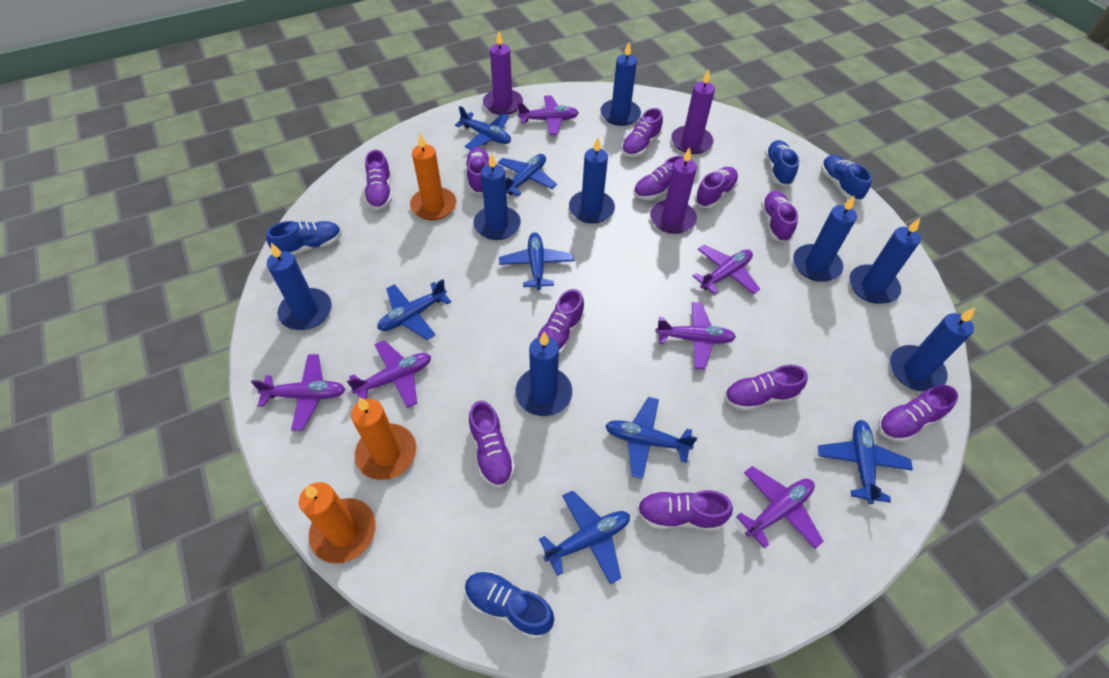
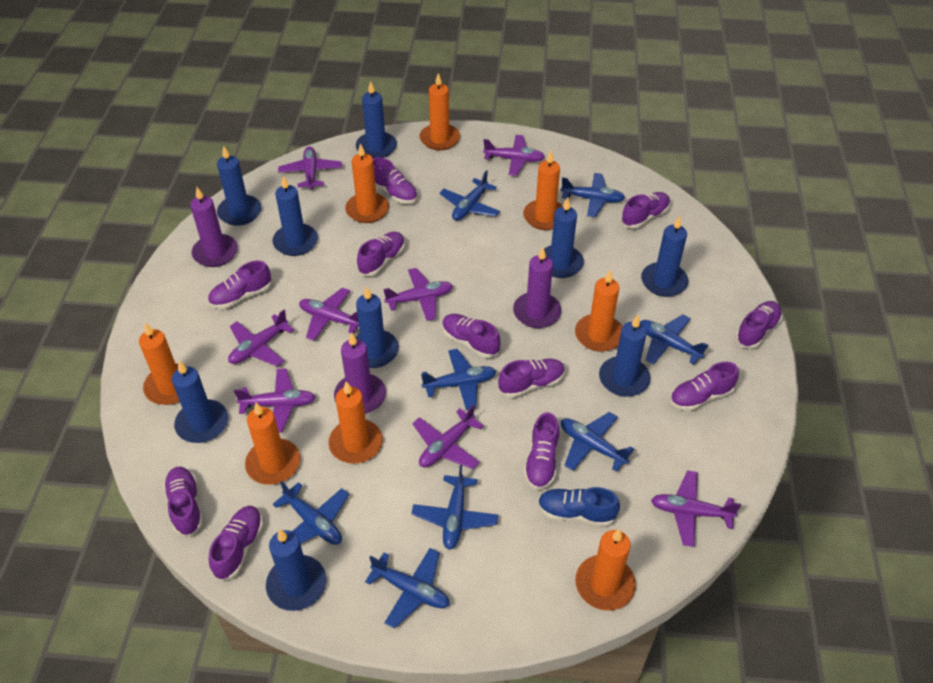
blue candle: [267,243,332,330] [473,153,521,240] [515,332,572,416] [569,137,615,224] [601,42,641,126] [793,196,857,282] [849,218,921,304] [890,308,975,392] = 8 -> [172,361,228,443] [217,146,261,226] [266,529,326,611] [272,176,318,256] [355,286,399,368] [356,81,397,158] [544,197,584,278] [599,315,650,397] [641,216,688,297] = 9
blue plane: [377,279,451,340] [455,106,511,150] [498,154,557,196] [499,232,574,290] [539,490,630,584] [605,397,697,479] [818,420,913,504] = 7 -> [273,481,349,545] [365,548,450,629] [411,465,498,550] [421,349,496,411] [439,170,500,221] [561,173,625,217] [561,412,634,472] [640,314,709,365] = 8
blue shoe: [267,221,342,255] [465,571,554,639] [765,140,799,187] [821,155,872,201] = 4 -> [538,487,620,526] = 1
orange candle: [299,482,376,564] [351,397,416,480] [410,133,457,220] = 3 -> [139,323,187,405] [245,403,300,485] [329,381,383,464] [345,143,389,223] [420,73,460,150] [523,151,563,230] [575,270,622,352] [575,529,636,611] = 8
purple plane: [251,354,346,431] [347,340,431,408] [518,95,579,135] [655,302,736,370] [693,245,760,295] [736,466,824,549] = 6 -> [228,310,294,366] [234,368,316,433] [278,147,342,190] [299,288,359,341] [383,268,453,321] [412,405,484,469] [483,135,545,176] [651,470,741,547] = 8

